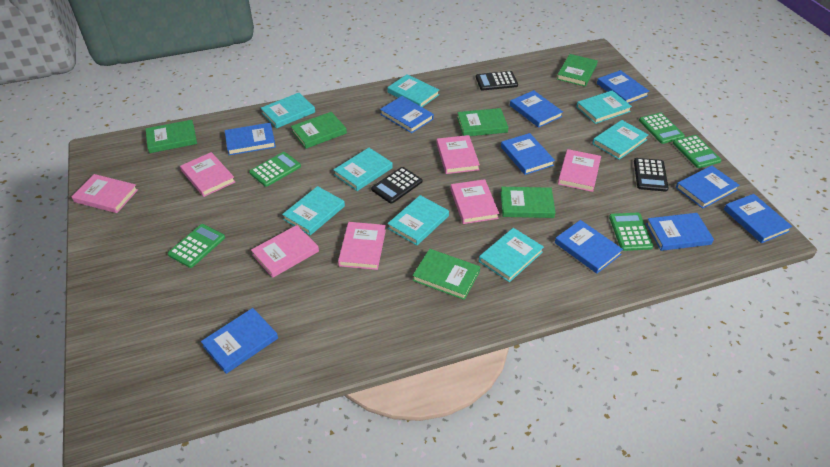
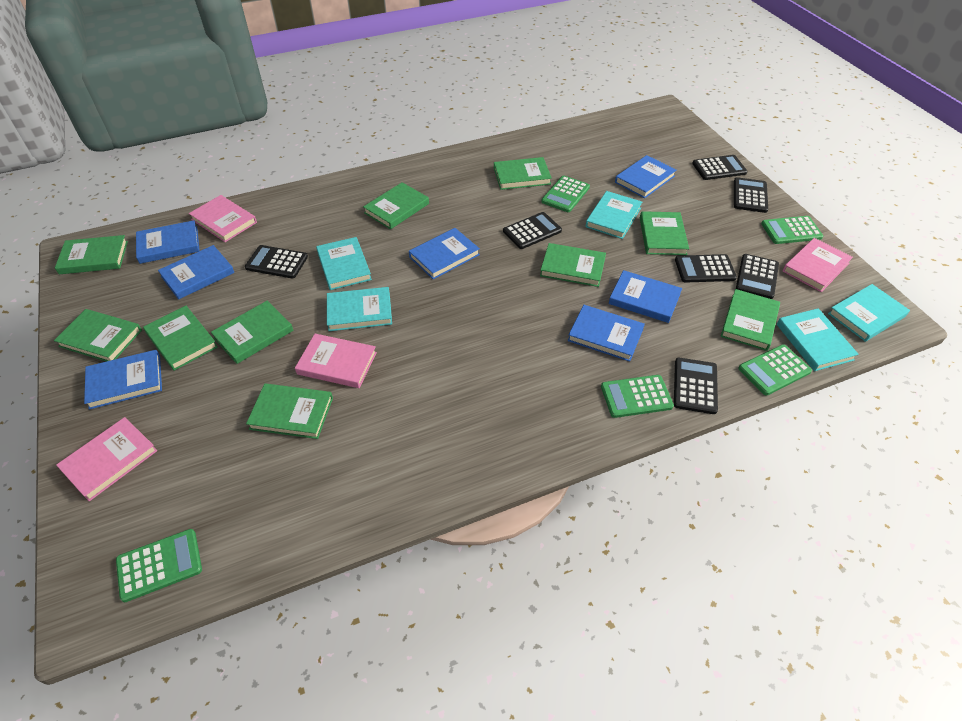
black calculator: [371,167,422,204] [476,71,518,90] [634,158,669,192] = 3 -> [245,245,308,279] [503,212,562,249] [674,358,718,414] [675,254,737,283] [692,155,748,180] [734,177,768,213] [736,254,779,299] = 7
blue book: [201,308,278,374] [225,123,276,155] [380,96,434,133] [501,133,555,175] [510,90,563,128] [555,220,623,274] [597,70,649,103] [646,213,714,251] [676,166,740,209] [724,194,793,243] = 10 -> [84,350,162,410] [136,220,200,264] [158,245,235,300] [409,228,480,279] [568,305,645,362] [609,270,682,323] [615,155,677,198] = 7
green book: [146,120,197,153] [291,112,347,149] [413,249,480,300] [457,108,508,136] [501,187,556,218] [557,54,598,87] = 6 -> [54,309,142,362] [55,235,128,274] [143,306,218,371] [211,301,293,364] [246,383,333,439] [363,182,429,229] [494,157,552,190] [540,243,606,287] [640,211,689,255] [721,289,780,351] = 10
pink book: [72,174,138,213] [180,152,235,197] [251,225,319,278] [338,222,386,270] [437,135,480,174] [450,179,499,224] [558,149,601,192] = 7 -> [56,417,157,501] [189,195,257,242] [295,334,377,388] [783,238,853,292] = 4
turquoise book: [261,93,315,128] [282,186,345,235] [333,148,393,191] [387,74,439,107] [388,195,449,245] [479,228,544,282] [576,90,632,124] [592,120,649,160] = 8 -> [316,237,372,290] [327,287,392,331] [585,191,642,239] [777,308,859,371] [828,284,910,342] = 5

